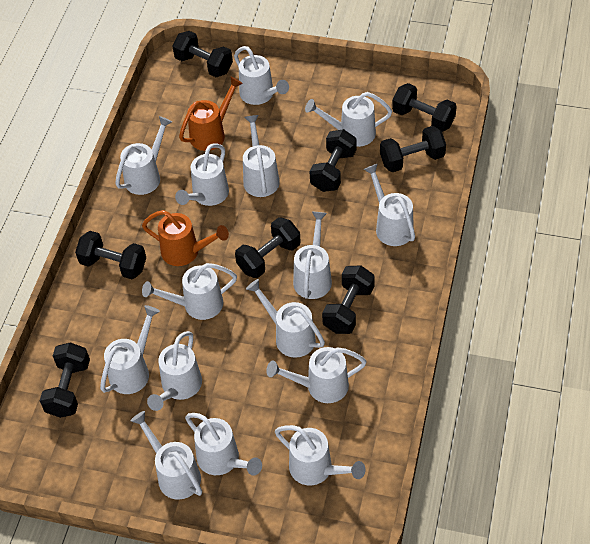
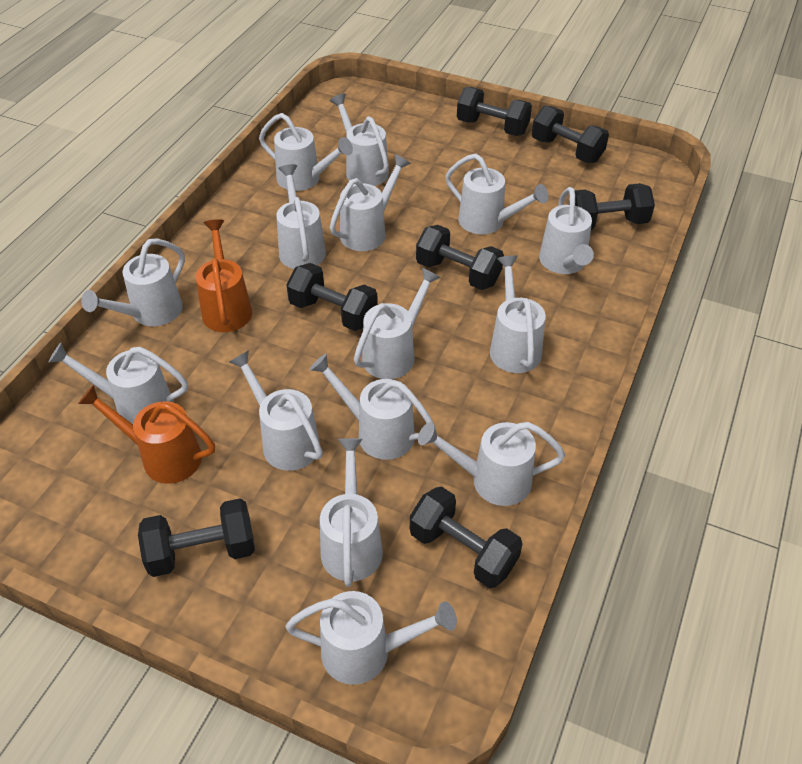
black dumbbell: [40,342,90,418] [75,231,146,279] [172,31,233,77] [235,217,301,278] [310,129,356,192] [322,266,375,334] [380,126,446,172] [392,83,457,132] = 8 -> [138,498,255,577] [287,263,378,331] [410,486,522,588] [416,225,504,290] [457,87,532,136] [532,105,609,163] [569,183,655,229] = 7

